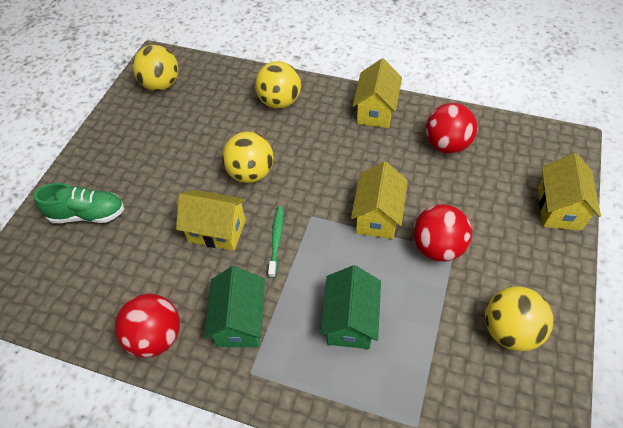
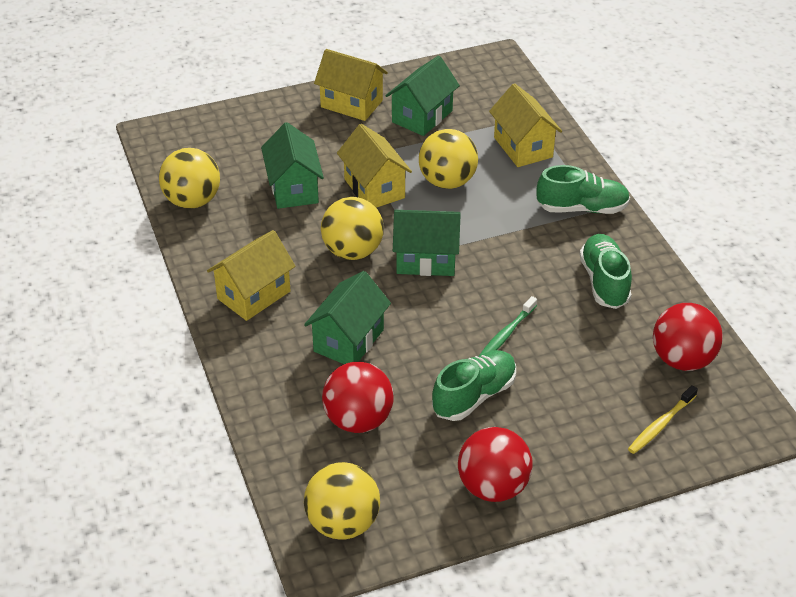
green house: [204,266,265,347] [320,265,381,349] = 2 -> [261,122,324,209] [304,271,391,364] [385,56,460,136] [393,210,461,276] = 4
green shoe: [33,183,124,223] = 1 -> [432,350,516,421] [537,165,630,214] [579,234,632,309] = 3
yellow toothbrush: none = 0 -> [628,385,698,454] = 1

